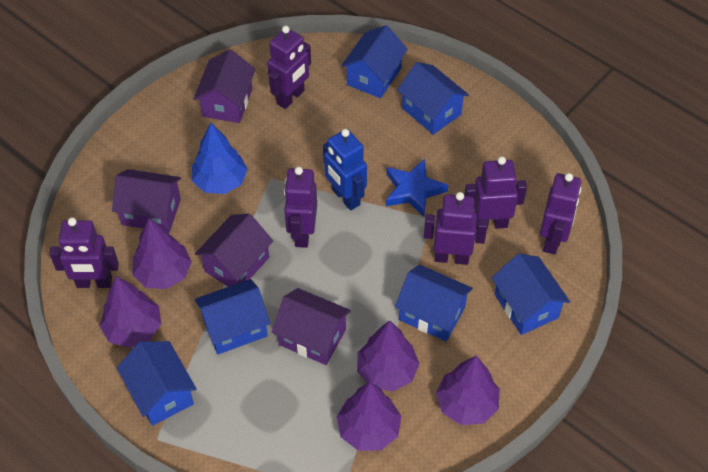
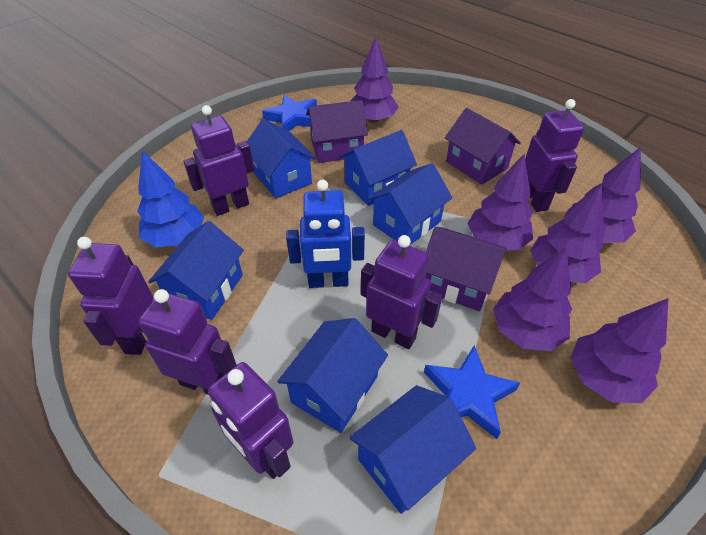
blue star: [386,158,448,217] = 1 -> [262,95,317,131] [424,345,520,439] = 2
purple house: [112,169,181,232] [194,49,256,123] [195,214,273,287] [272,288,351,365] = 4 -> [306,100,368,163] [425,227,507,311] [445,108,521,185] = 3
purple tree: [100,276,161,348] [132,218,192,289] [337,382,401,451] [357,320,419,391] [436,355,500,425] = 5 -> [350,37,399,123] [467,154,533,250] [493,247,572,351] [530,184,604,283] [570,298,668,403] [572,147,641,243] = 6

